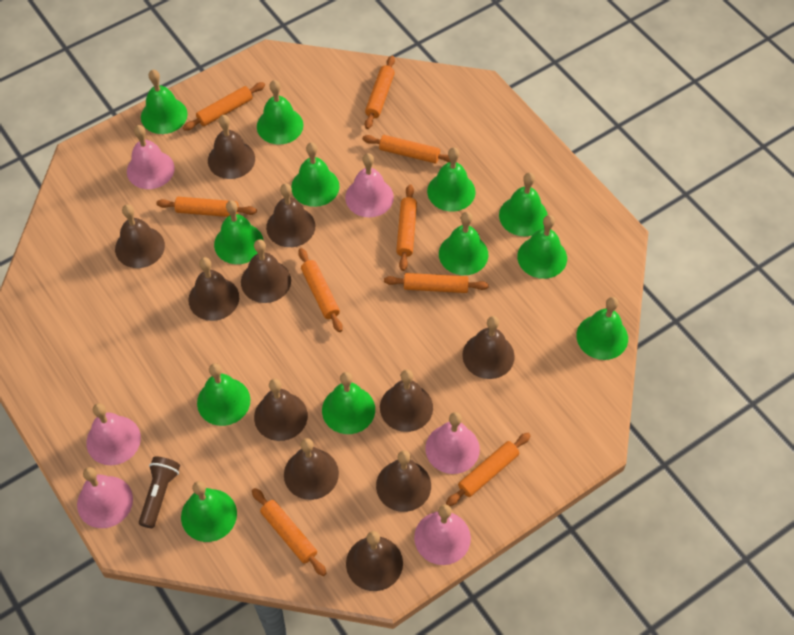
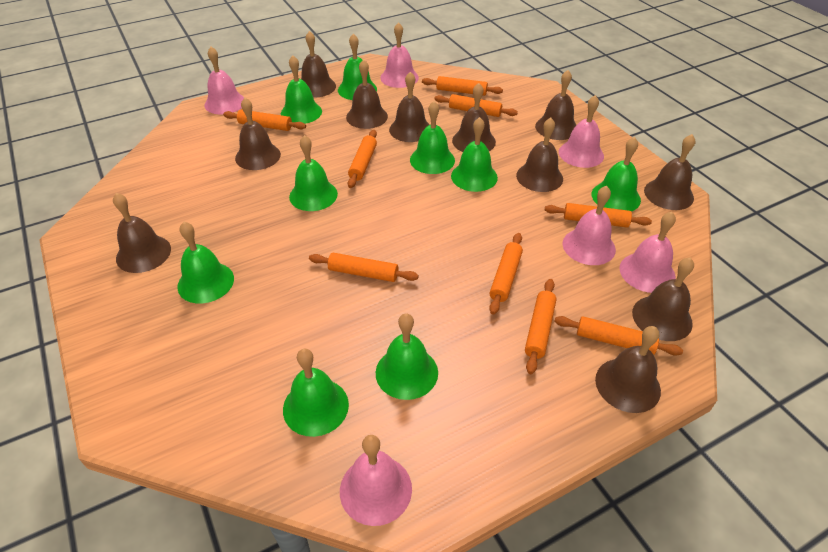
brown flashlight: [139,457,180,528] = 1 -> none = 0
green bell: [141,70,188,134] [181,481,237,542] [197,363,250,426] [214,201,264,264] [257,80,303,145] [291,142,340,207] [322,372,375,434] [427,147,476,211] [439,212,488,275] [499,172,548,236] [517,215,567,279] [576,297,628,360] = 12 -> [177,222,234,303] [281,55,322,124] [283,349,349,437] [289,135,338,211] [338,34,377,100] [376,313,438,400] [410,101,455,174] [451,117,498,192] [592,137,641,211] = 9

